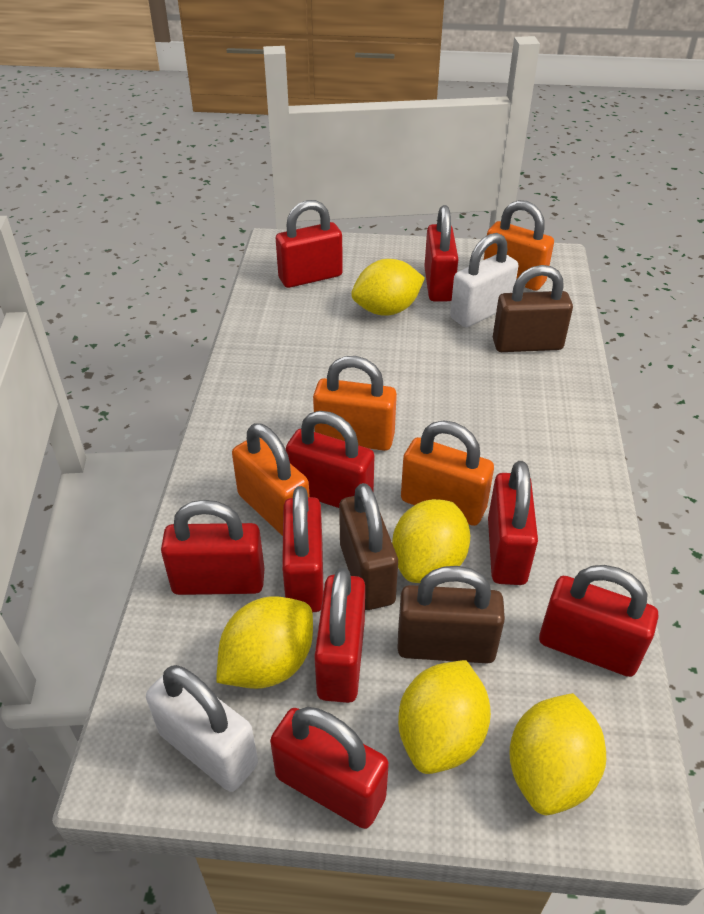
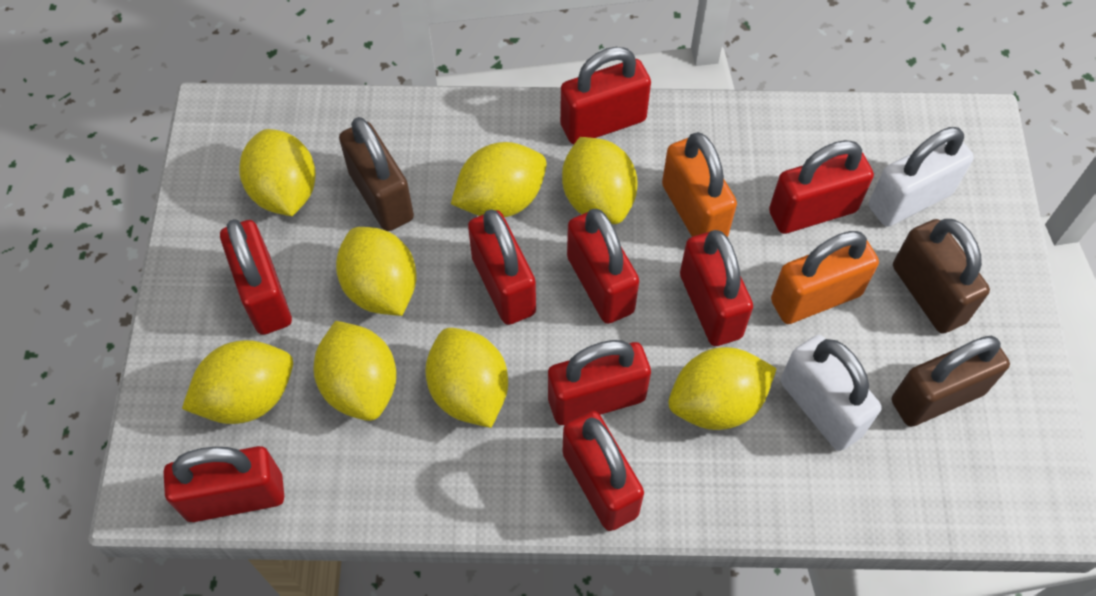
orange padlock: [232,423,310,536] [313,356,397,451] [401,421,494,526] [484,200,554,291] = 4 -> [662,132,737,237] [771,231,879,324] = 2
yellow lemon: [216,596,313,689] [351,259,425,316] [392,499,470,583] [398,660,491,774] [509,693,606,815] = 5 -> [182,340,293,424] [239,129,316,216] [314,321,396,421] [336,227,417,316] [425,328,508,428] [451,142,547,217] [562,137,638,224] [668,347,777,430] = 8

